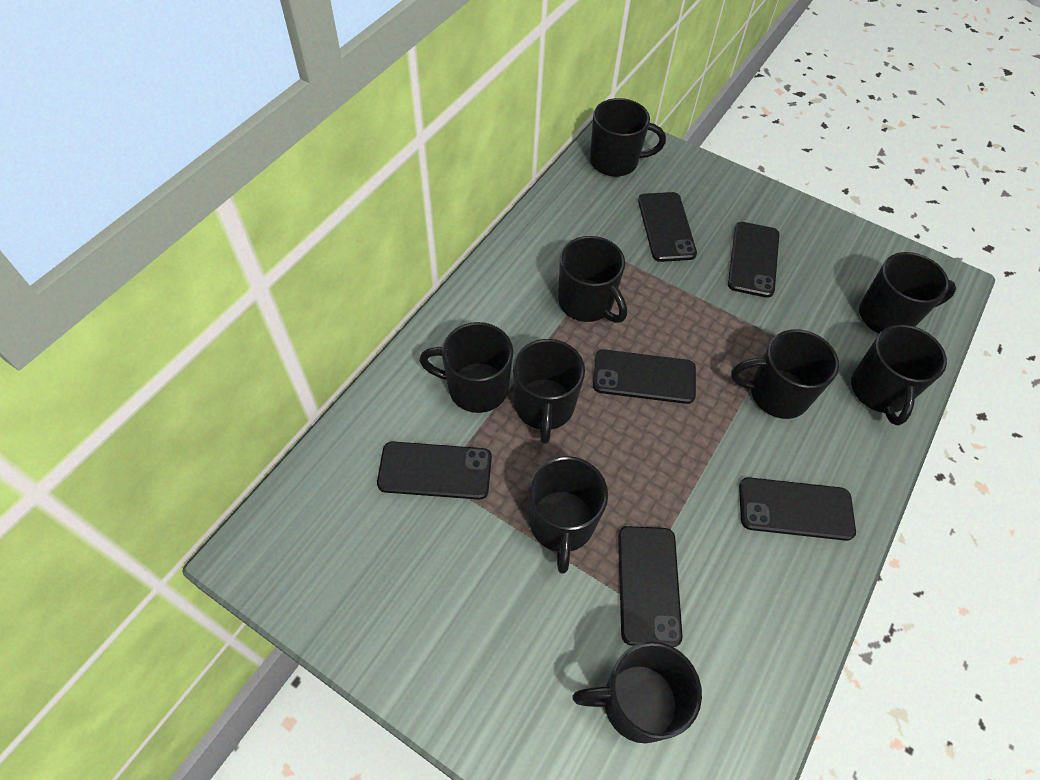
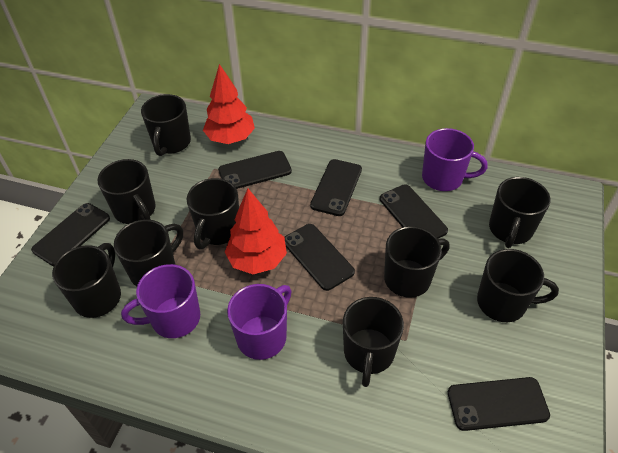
purple mug: none = 0 -> [121,264,200,338] [227,284,292,360] [422,128,487,191] = 3
red tree: none = 0 -> [203,64,255,144] [225,189,287,274] = 2

